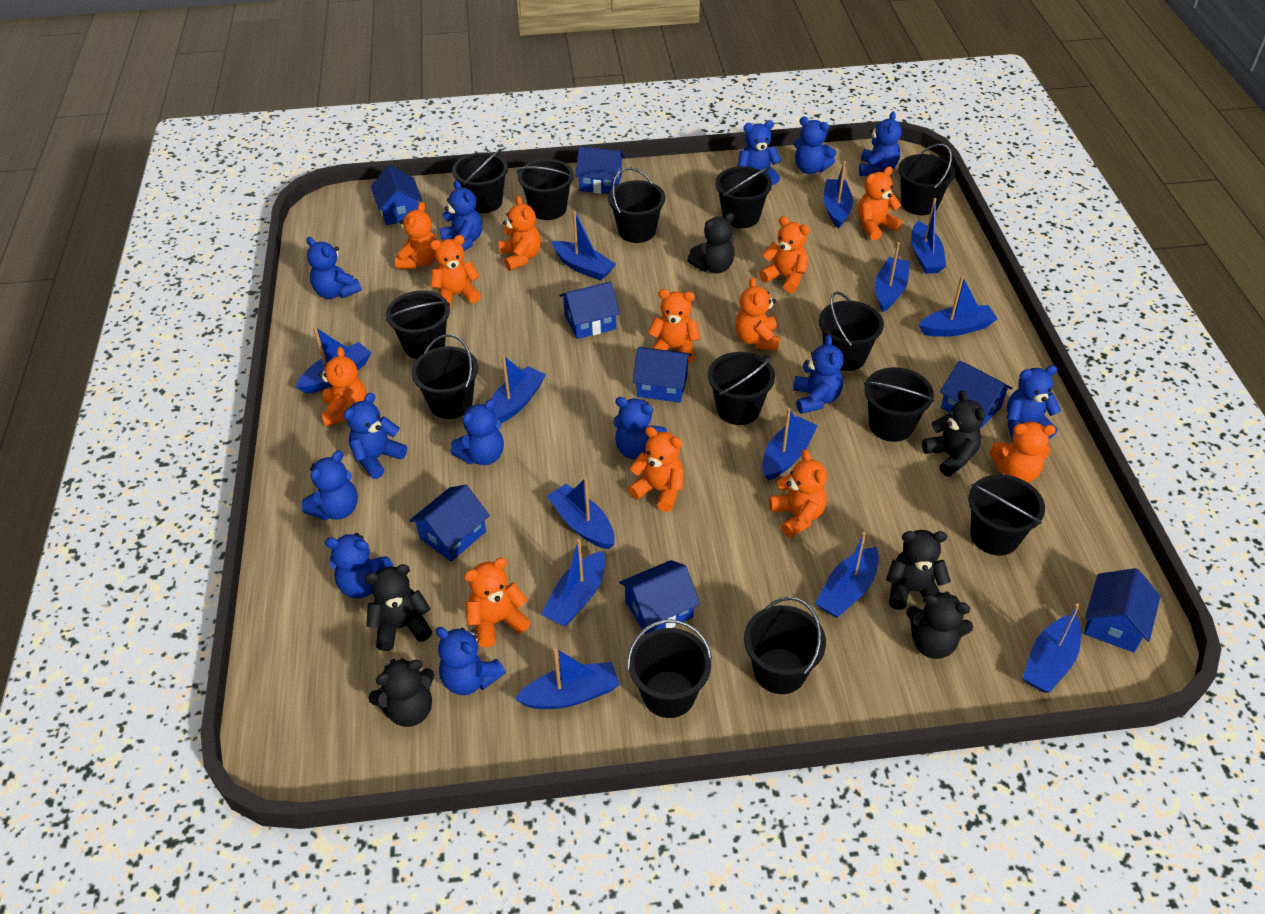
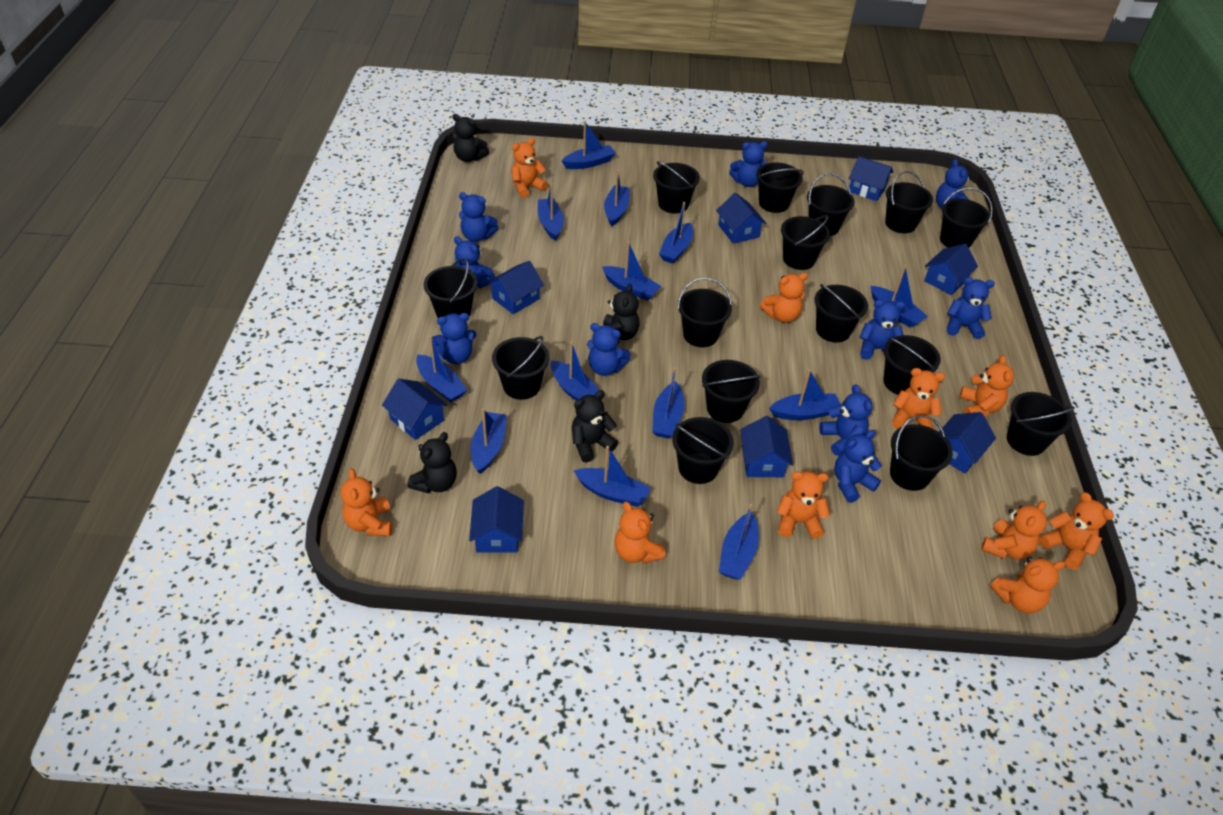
black bucket: [386,291,450,359] [411,334,478,419] [452,149,508,213] [517,159,574,220] [608,168,665,243] [627,620,712,718] [708,352,775,425] [715,166,772,228] [744,597,826,694] [819,292,884,371] [864,367,934,442] [898,144,955,215] [969,474,1045,555] = 13 -> [424,259,478,318] [492,336,549,400] [653,161,700,214] [672,417,734,484] [677,277,732,347] [702,360,761,423] [756,162,804,213] [781,215,830,270] [807,173,855,236] [815,284,868,343] [883,335,941,395] [885,171,933,233] [890,415,953,491] [940,188,993,248] [1007,392,1075,456] = 15
black teddy bear: [364,564,432,651] [368,658,434,727] [687,213,735,274] [886,530,951,610] [906,592,973,659] [922,390,985,477] = 6 -> [407,432,457,494] [453,114,489,162] [572,390,618,463] [603,284,640,343] = 4
blue teddy bear: [302,450,358,521] [306,237,362,299] [325,533,393,598] [344,393,407,479] [435,627,506,695] [440,180,482,251] [450,399,504,465] [614,397,667,460] [738,120,782,185] [793,335,844,414] [794,117,836,174] [859,111,902,176] [1007,365,1061,442] = 13 -> [432,313,477,364] [454,236,495,288] [459,192,498,242] [587,323,631,376] [729,141,768,187] [819,384,872,456] [834,430,882,503] [860,300,905,360] [936,159,971,208] [947,277,995,339] = 10
orange teddy bear: [319,347,367,426] [395,202,437,269] [430,235,481,308] [464,558,530,647] [499,196,541,271] [628,427,684,512] [648,289,700,363] [735,277,780,351] [759,216,809,293] [769,449,827,538] [858,166,902,241] [990,422,1056,483] = 12 -> [341,468,392,536] [511,138,548,198] [614,502,666,564] [760,273,808,323] [777,471,830,539] [892,368,945,429] [960,355,1014,417] [981,501,1047,559] [990,556,1065,613] [1039,492,1114,570] = 10

